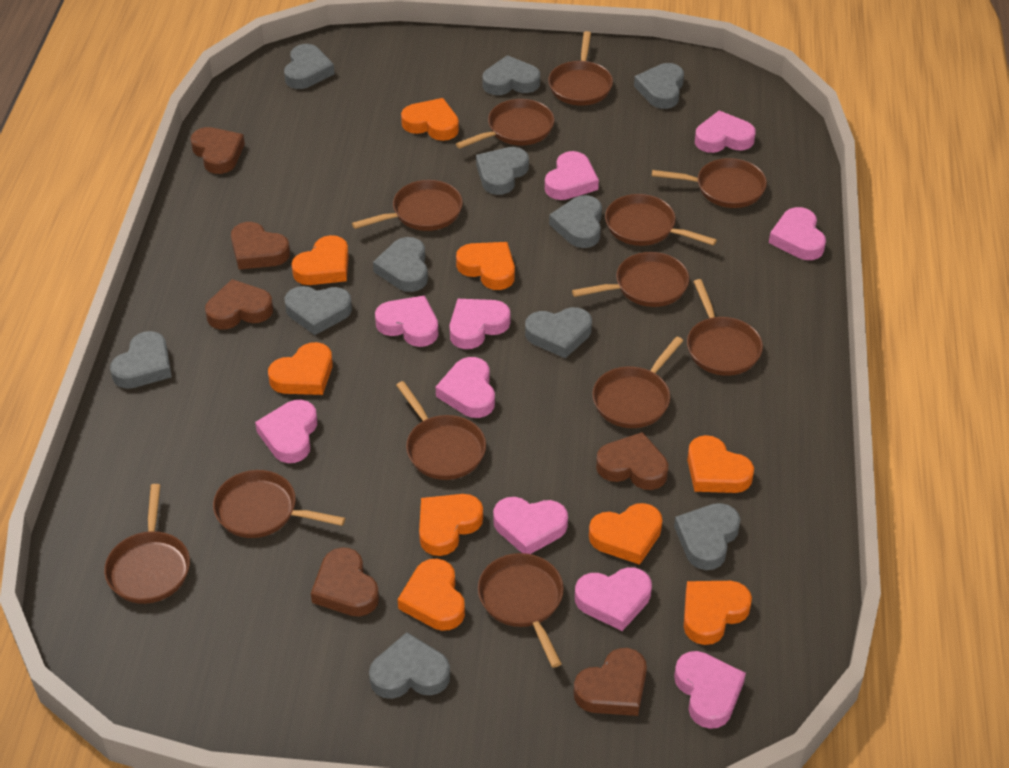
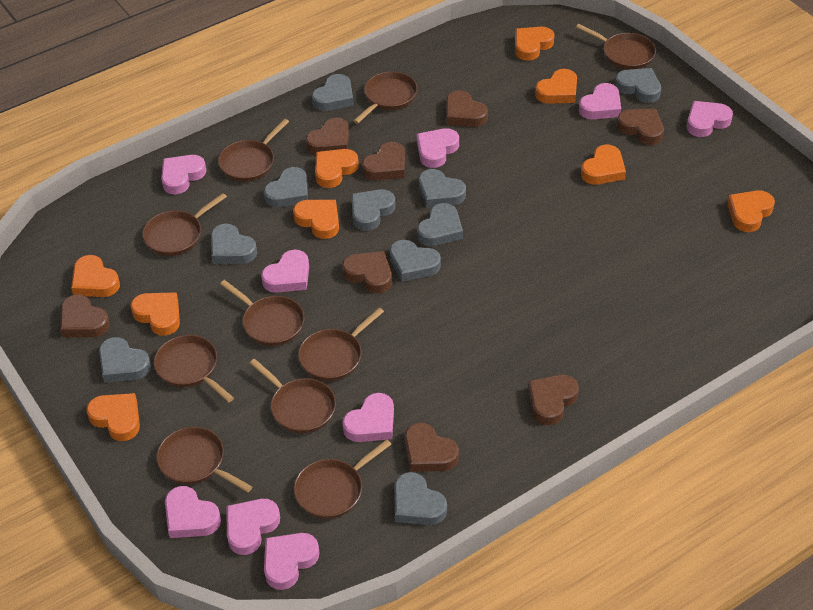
brown heart: [190,127,245,174] [205,279,273,330] [231,222,290,270] [311,547,379,617] [574,648,647,716] [596,432,668,490] = 6 -> [60,294,110,337] [306,118,349,155] [342,251,392,293] [362,142,405,180] [405,423,459,472] [446,90,488,127] [528,375,579,425] [617,109,664,145] = 8
brown pan: [104,484,190,604] [213,470,345,538] [352,180,463,231] [396,381,486,480] [456,99,554,149] [478,553,564,668] [548,31,613,106] [572,252,689,307] [592,336,683,428] [605,194,717,246] [652,158,767,208] [687,279,763,376] = 12 -> [142,193,227,256] [154,335,234,402] [157,427,252,492] [218,119,289,182] [220,280,305,346] [250,359,336,433] [294,439,392,519] [298,307,384,381] [353,71,418,124] [576,24,656,70] = 10
grey heart: [110,331,172,389] [284,44,335,89] [285,286,352,335] [369,632,450,699] [373,237,428,292] [476,147,529,195] [482,55,540,95] [525,307,592,358] [549,195,602,248] [634,63,684,109] [674,503,741,570] = 11 -> [99,337,151,383] [211,224,257,264] [264,167,308,207] [312,74,354,111] [351,189,395,231] [389,240,441,282] [394,472,447,525] [417,203,463,246] [419,169,466,208] [615,68,661,103] = 10
pink heart: [255,400,317,463] [375,295,438,347] [436,357,495,418] [450,299,510,349] [493,497,568,554] [545,151,599,200] [575,567,652,631] [674,651,746,729] [695,111,756,153] [769,207,826,260] = 10 -> [161,155,206,194] [165,486,221,538] [226,499,280,555] [261,250,309,293] [264,533,320,590] [342,393,394,442] [417,128,459,168] [579,83,621,119] [687,101,733,137] = 9

